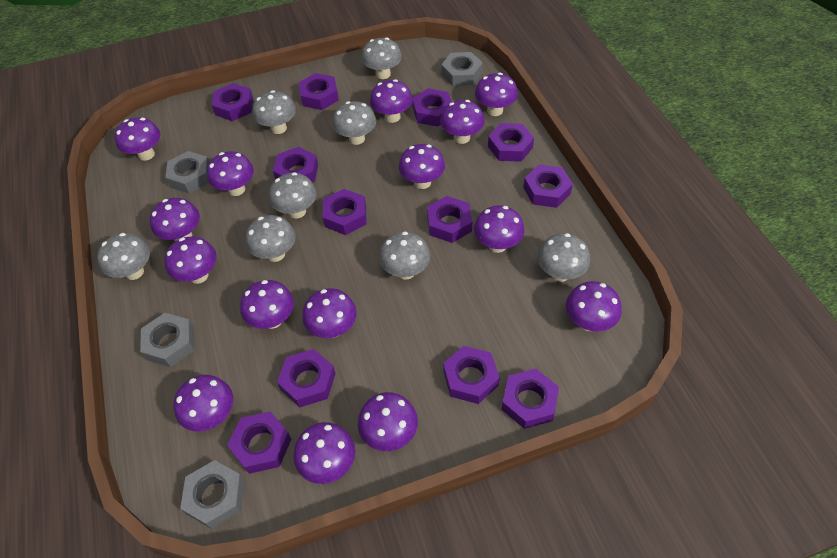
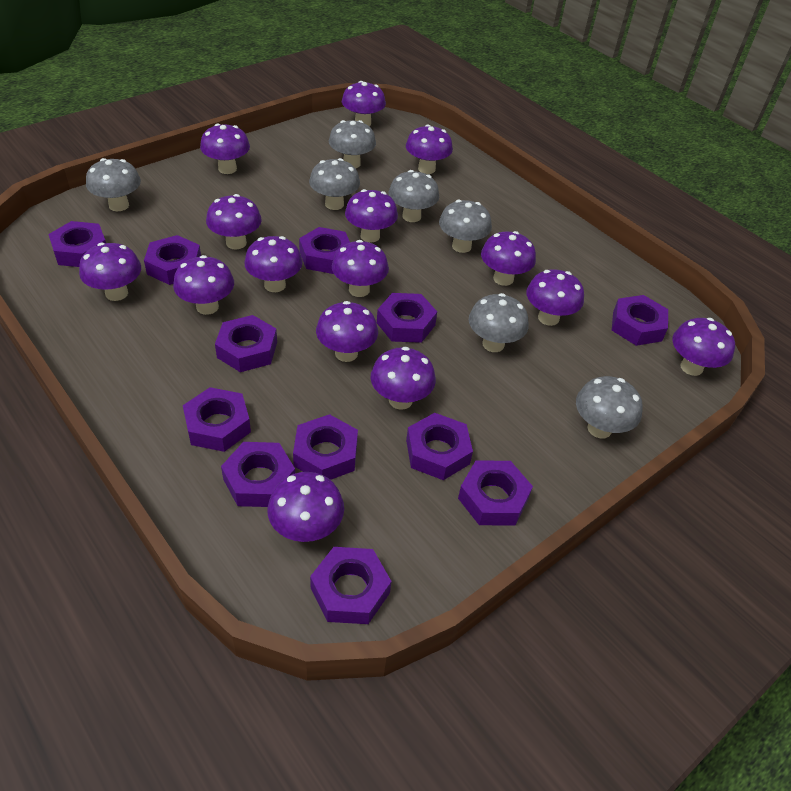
grey mushroom: [97,233,150,280] [245,215,296,262] [253,90,296,134] [269,172,317,218] [332,101,376,145] [361,38,402,79] [379,232,430,280] [538,233,590,282] = 8 -> [86,158,141,211] [309,158,360,210] [329,120,376,168] [389,170,439,222] [439,200,492,253] [469,293,529,352] [576,376,643,438] = 7
grey nut: [140,313,194,367] [165,151,209,194] [180,460,244,529] [441,52,483,86] = 4 -> none = 0

